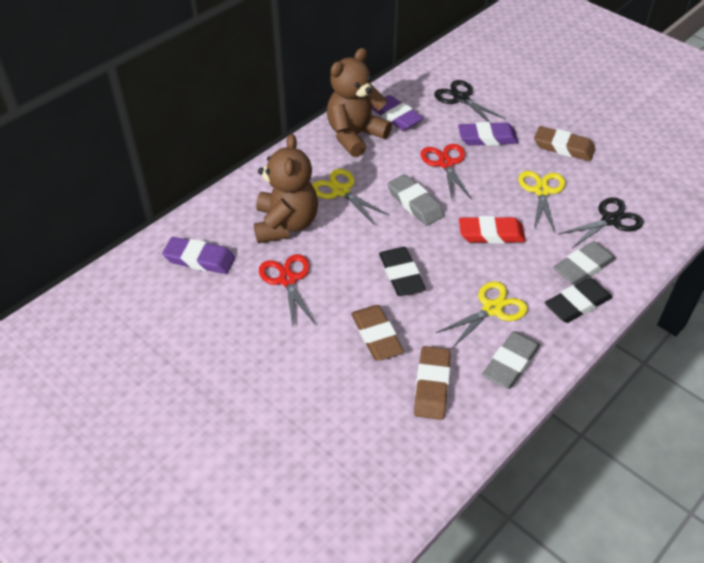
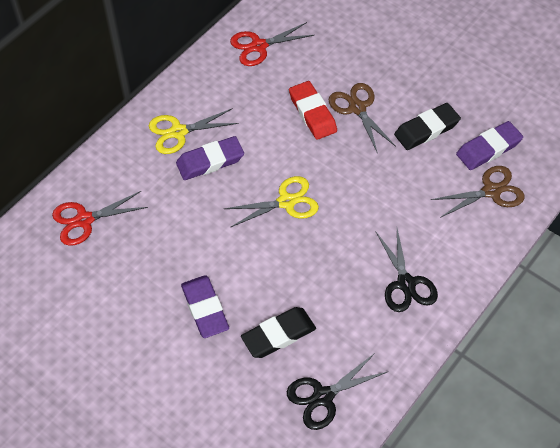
brown eraser: [351,305,404,361] [414,346,451,420] [534,126,595,161] = 3 -> none = 0
brown scissors: none = 0 -> [329,83,396,154] [431,166,524,218] = 2
brown teddy bear: [254,134,318,243] [327,48,392,157] = 2 -> none = 0
grey eraser: [387,174,444,226] [482,331,540,389] [553,241,616,285] = 3 -> none = 0
yellow scissors: [312,169,390,225] [436,281,528,348] [519,171,566,232] = 3 -> [149,108,239,154] [224,176,319,228] = 2

